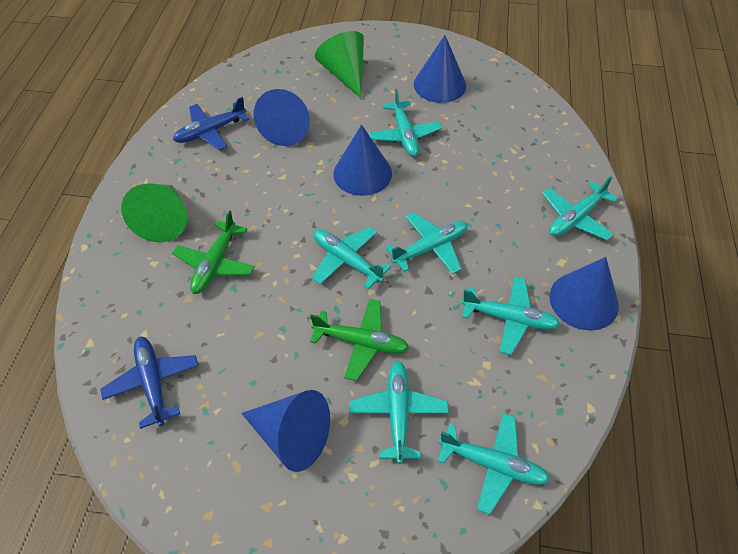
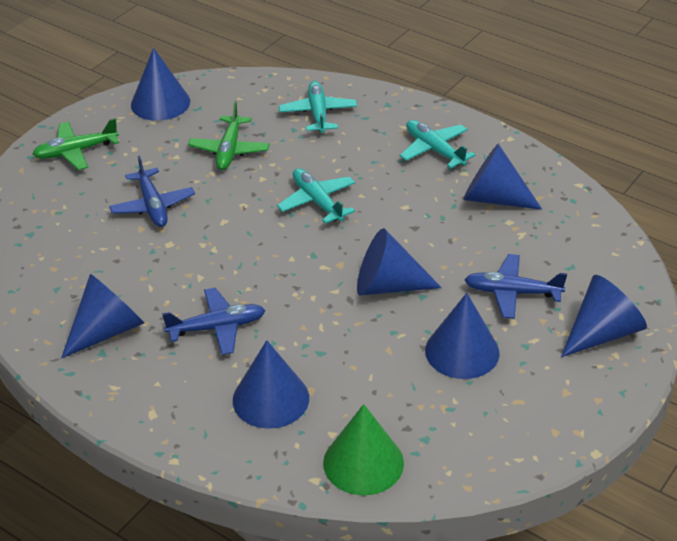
blue cone: [242,390,330,472] [254,89,310,146] [333,125,392,196] [414,35,466,103] [549,257,619,331] = 5 -> [61,274,144,358] [131,48,190,121] [233,340,309,429] [357,228,442,295] [425,293,499,379] [463,144,542,210] [561,275,647,357] = 7
blue plane: [100,337,199,429] [173,97,249,151] = 2 -> [109,156,195,227] [162,288,265,355] [465,254,567,319] = 3
green cone: [121,184,187,242] [315,31,364,98] = 2 -> [323,404,404,495] = 1
turquoise plane: [312,226,391,289] [349,361,449,464] [369,89,442,157] [386,212,468,274] [438,413,550,515] [461,277,560,355] [542,176,618,240] = 7 -> [277,168,355,224] [279,81,357,133] [400,120,475,168] = 3

